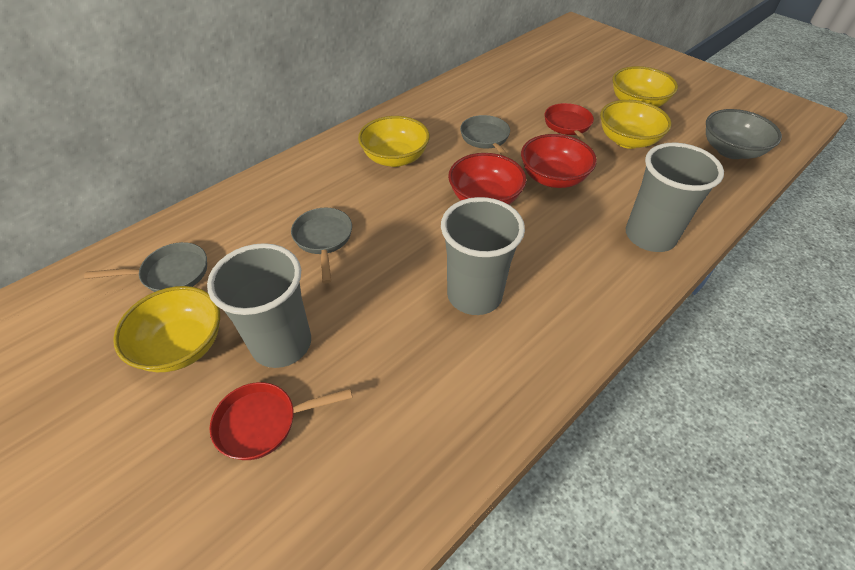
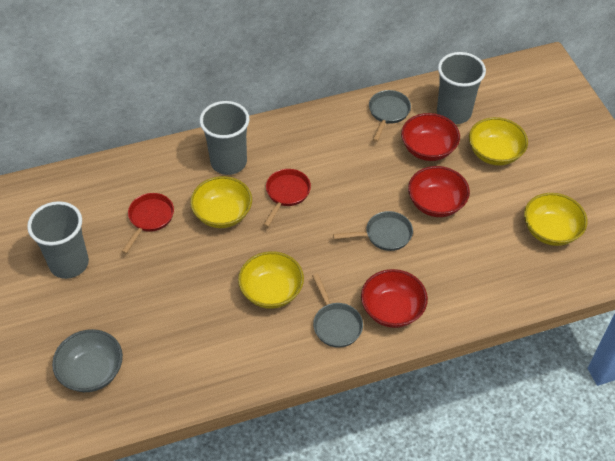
red bowl: [448,153,527,205] [521,134,597,188] = 2 -> [361,269,428,328] [401,113,460,161] [408,166,470,217] = 3

